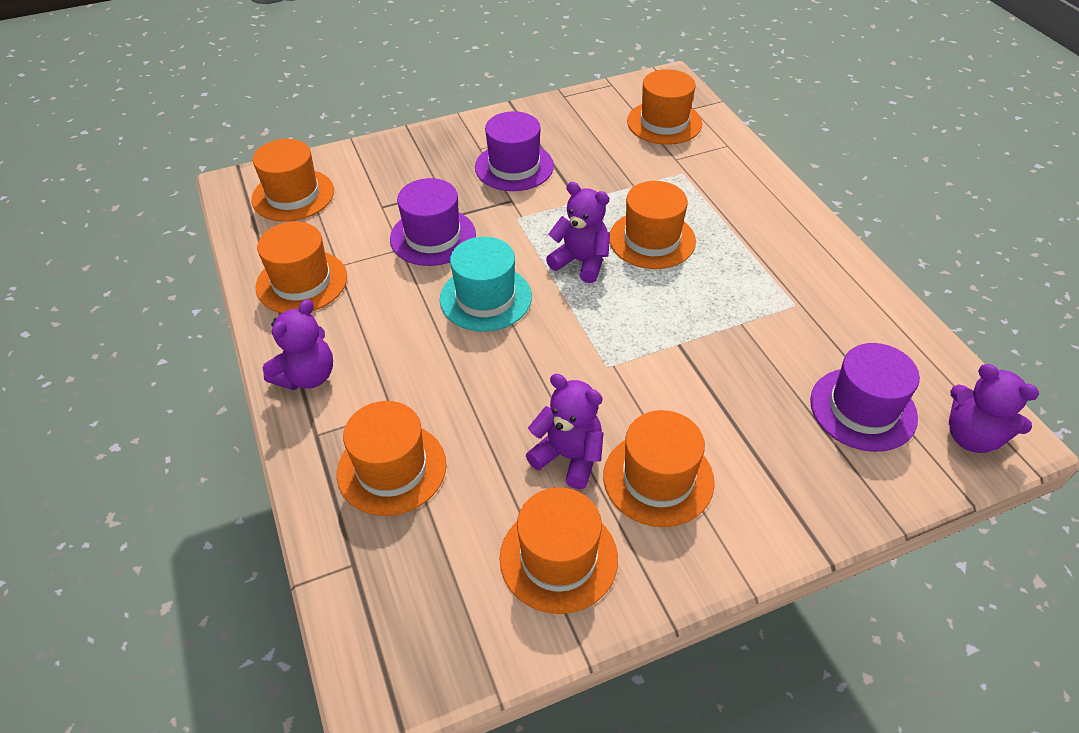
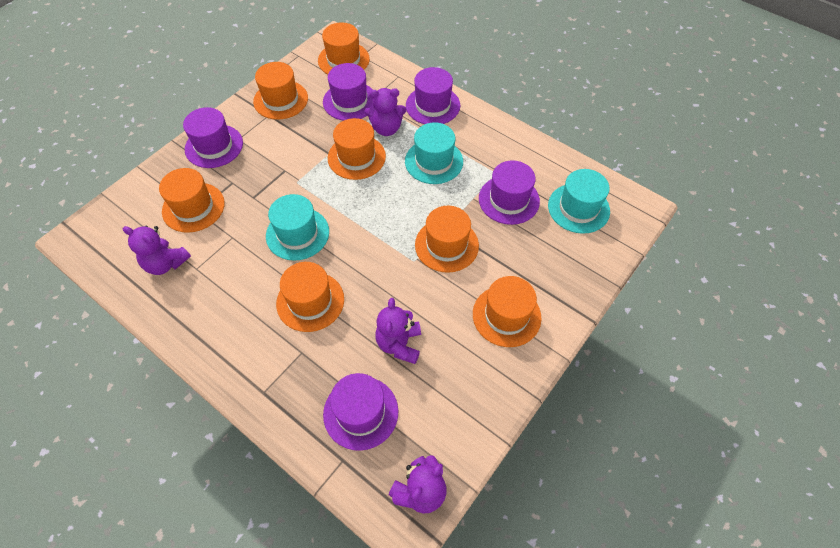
purple hat: [390,178,476,266] [475,111,554,191] [810,343,920,452] = 3 -> [183,107,243,168] [323,63,374,121] [323,373,398,451] [406,67,460,124] [479,160,540,225] = 5
turquoise hat: [440,237,532,332] = 1 -> [266,194,329,261] [405,122,463,184] [548,169,610,234] = 3

